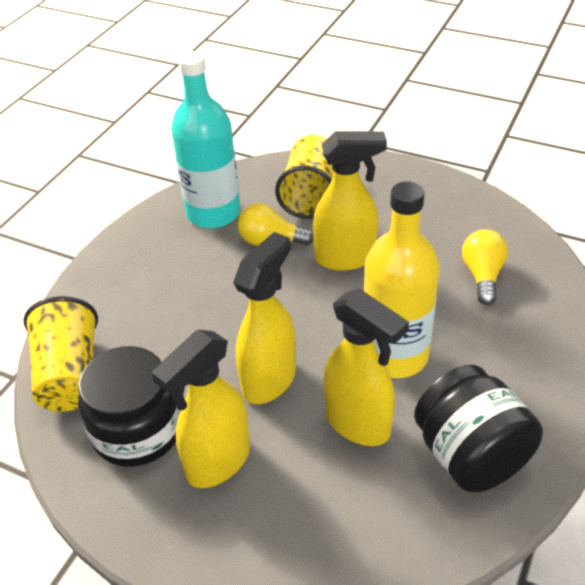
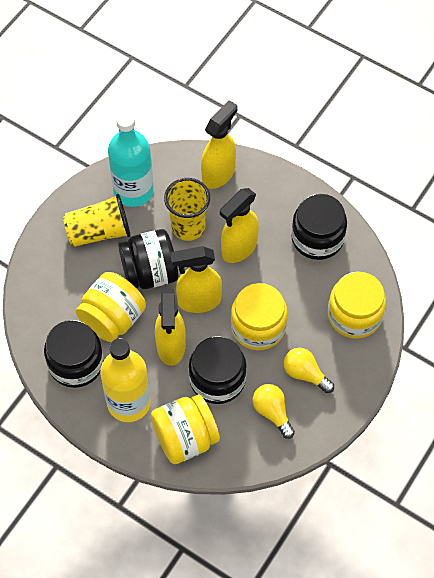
black jar: [78,346,181,467] [414,365,543,492] = 2 -> [44,320,104,388] [118,229,178,289] [189,336,247,404] [291,194,347,260] = 4
yellow jar: none = 0 -> [76,272,146,342] [151,394,220,464] [231,283,288,350] [328,272,386,339] = 4

